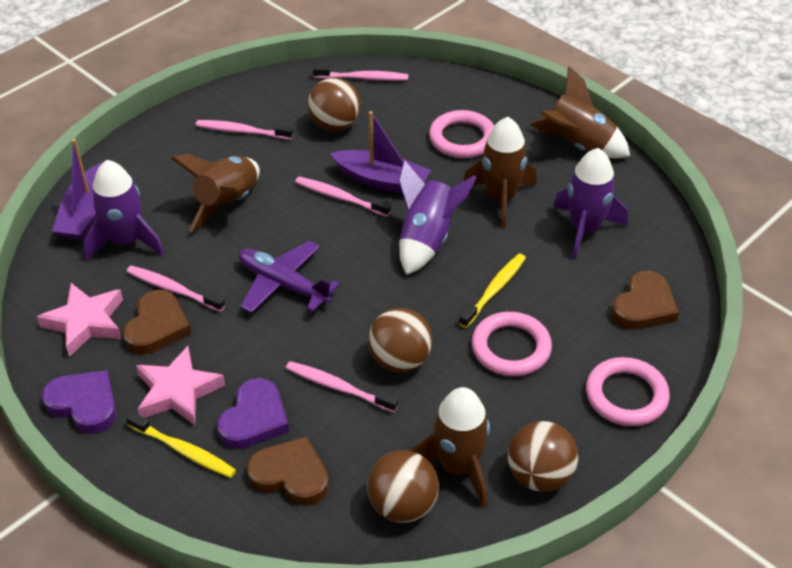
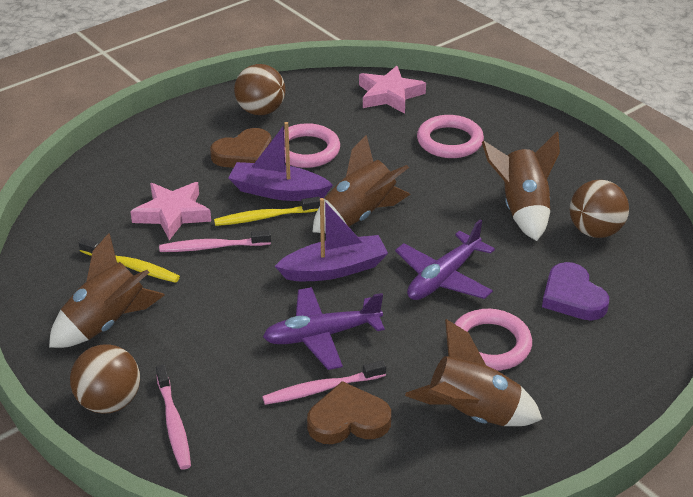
brown ball: [308,78,361,131] [367,450,439,523] [368,308,432,372] [508,421,578,492] = 4 -> [70,344,140,414] [234,64,285,115] [570,180,629,238] = 3
brown heart: [123,290,191,354] [247,436,329,506] [611,271,679,330] = 3 -> [210,128,272,168] [307,381,391,444] = 2
pink toothbrush: [126,266,225,312] [196,120,293,140] [286,361,398,413] [295,177,391,217] [313,65,408,81] = 5 -> [156,365,191,470] [159,230,271,252] [262,360,386,405] = 3
purple heart: [42,370,117,434] [217,378,289,449] = 2 -> [542,262,609,320] = 1
purple plane: [239,241,340,313] = 1 -> [263,287,385,370] [395,219,495,300] = 2
purple rocket: [83,160,164,261] [399,160,476,275] [553,148,628,259] = 3 -> none = 0

